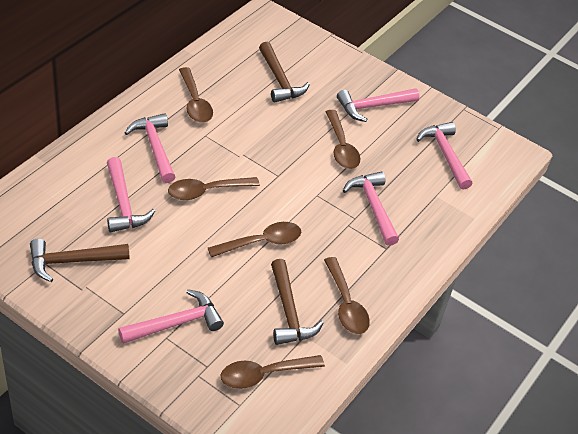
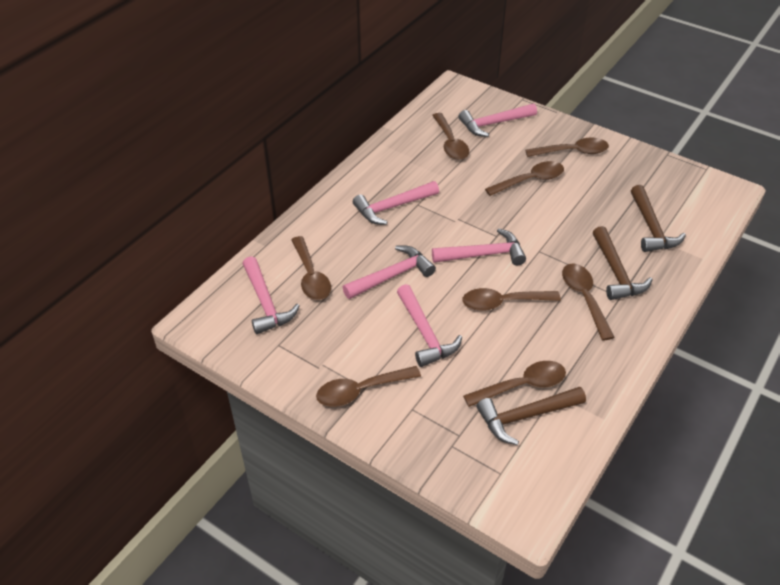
brown spoon: [168,177,260,200] [179,67,213,123] [208,222,301,257] [221,355,325,389] [324,257,370,334] [325,110,360,169] = 6 -> [291,236,331,300] [316,366,421,407] [432,113,469,160] [462,288,561,311] [463,361,566,407] [485,161,564,196] [525,138,609,157] [562,264,615,341] = 8

